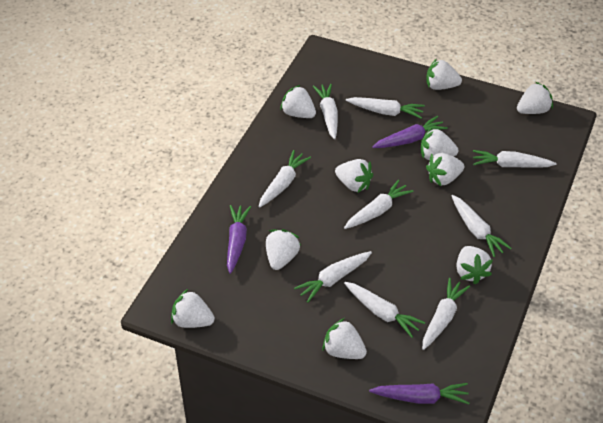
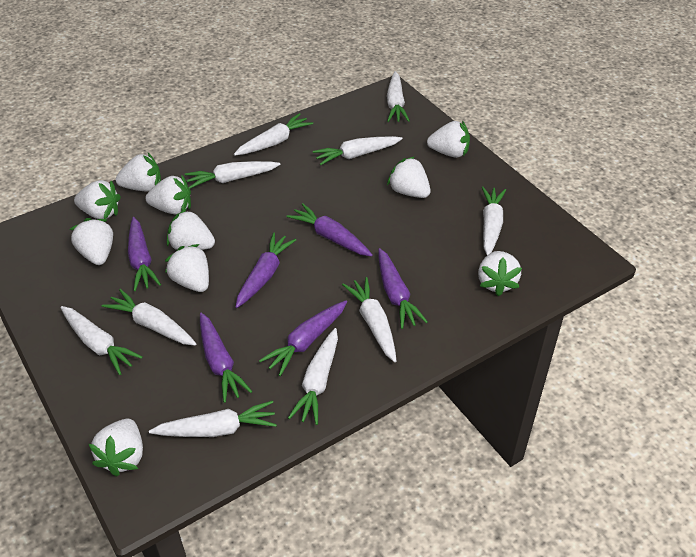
purple carrot: [227,205,251,274] [369,383,469,404] [372,116,448,148] = 3 -> [128,217,161,291] [200,313,253,403] [236,232,296,308] [259,300,347,376] [287,203,372,256] [378,248,428,329] = 6
white carrot: [258,150,311,208] [294,251,372,303] [313,84,338,139] [344,180,413,229] [344,282,425,338] [346,97,425,119] [422,278,470,350] [452,195,512,257] [473,150,556,168] = 9 -> [60,306,143,375] [102,289,197,346] [149,401,277,437] [185,161,280,189] [234,113,313,155] [288,328,338,425] [313,136,402,165] [342,277,396,362] [387,71,410,122] [482,187,506,255] = 10

